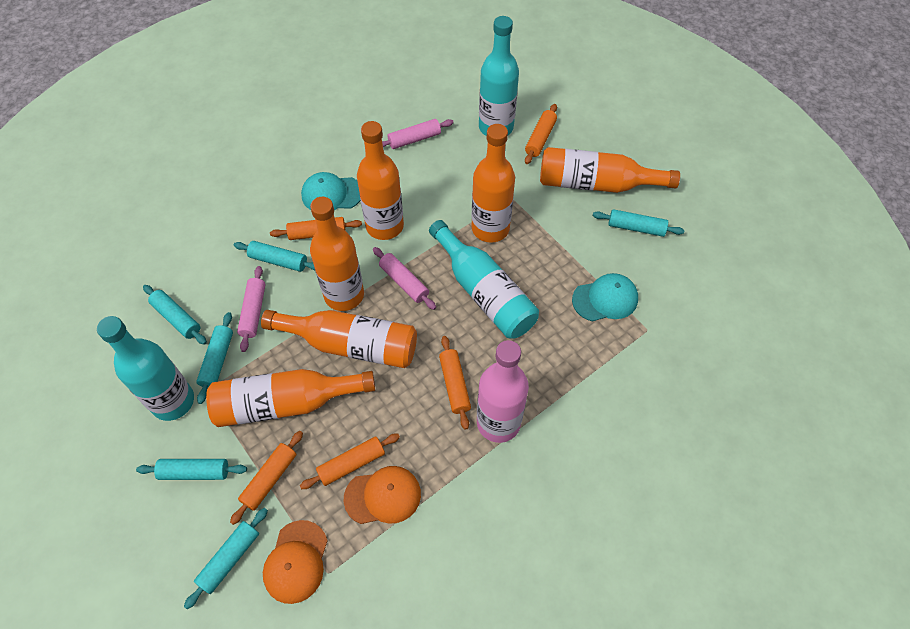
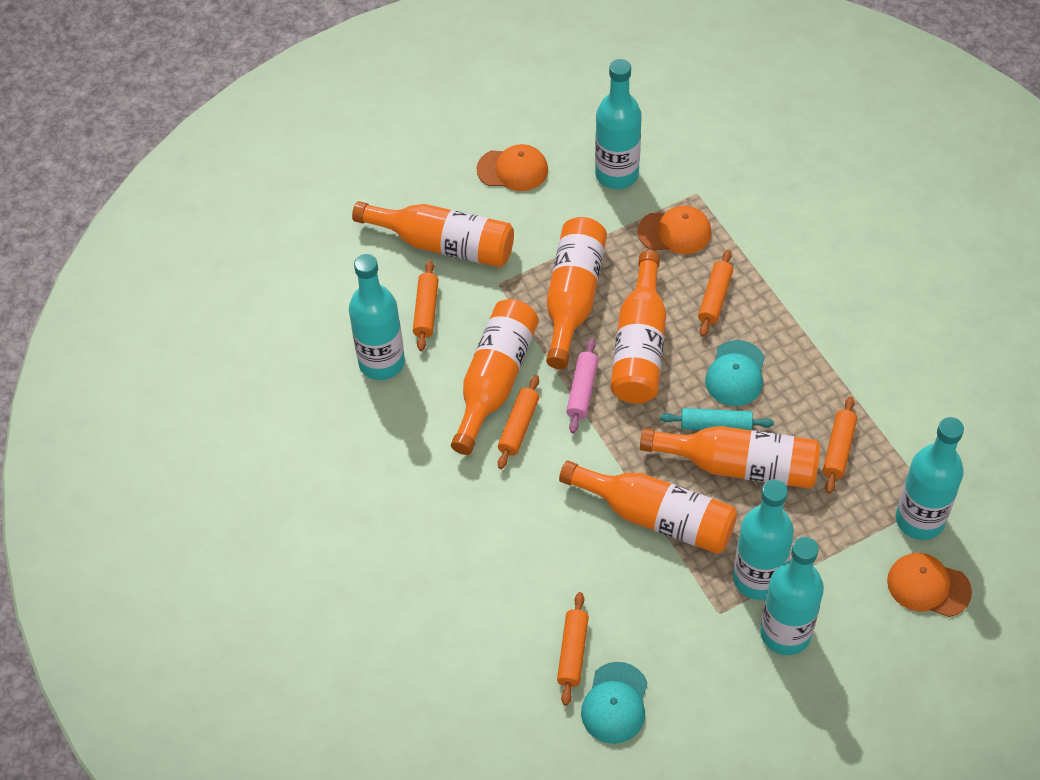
orange cap: [263,520,328,604] [344,466,421,524] = 2 -> [477,144,548,191] [638,206,711,254] [887,553,972,617] = 3
pink bottle: [477,340,529,443] = 1 -> none = 0
pink rolling pin: [237,266,266,352] [373,247,436,310] [382,119,454,149] = 3 -> [566,339,599,433] = 1
turquoise bottle: [97,316,194,421] [429,220,539,338] [479,16,519,136] = 3 -> [349,254,405,380] [595,59,642,189] [733,479,794,600] [760,537,824,655] [896,417,964,540] = 5
turquoise rolling pin: [136,459,247,480] [143,285,207,345] [184,508,268,609] [196,312,233,404] [234,241,315,272] [593,209,684,237] = 6 -> [660,408,774,430] = 1

